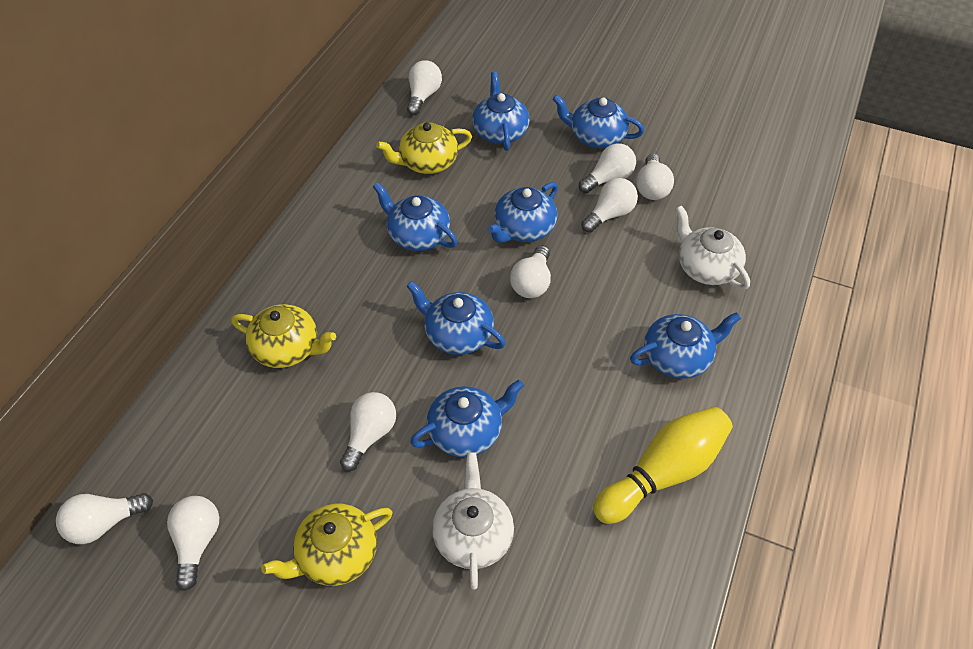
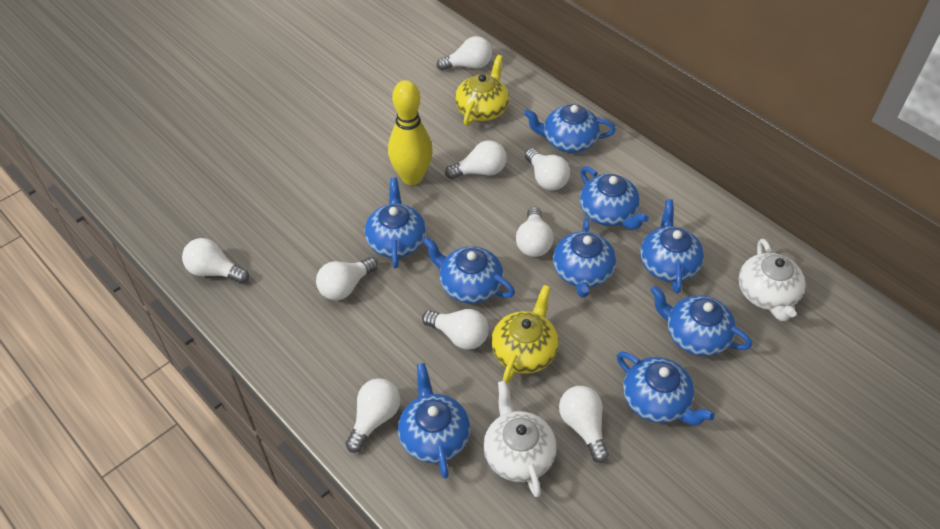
blue teapot: [373,182,458,251] [407,281,506,355] [410,380,524,457] [472,72,530,151] [487,182,558,243] [552,95,644,148] [630,312,741,379] = 7 -> [364,177,426,269] [398,363,470,479] [423,237,515,304] [524,104,616,153] [553,218,616,298] [580,166,649,230] [617,351,715,425] [640,199,704,293] [650,286,752,356] = 9
white light bulb: [56,493,153,544] [167,496,219,591] [340,392,396,471] [407,60,442,115] [510,245,551,298] [579,143,636,193] [581,178,638,233] [636,154,674,200] = 8 -> [182,238,249,284] [316,257,378,300] [346,378,400,453] [422,309,489,350] [436,36,492,71] [445,140,507,179] [516,207,553,257] [525,148,570,190] [559,386,609,463] = 9
yellow teapot: [231,304,336,368] [261,504,393,586] [376,122,472,174] = 3 -> [455,55,509,126] [491,285,559,383] = 2

